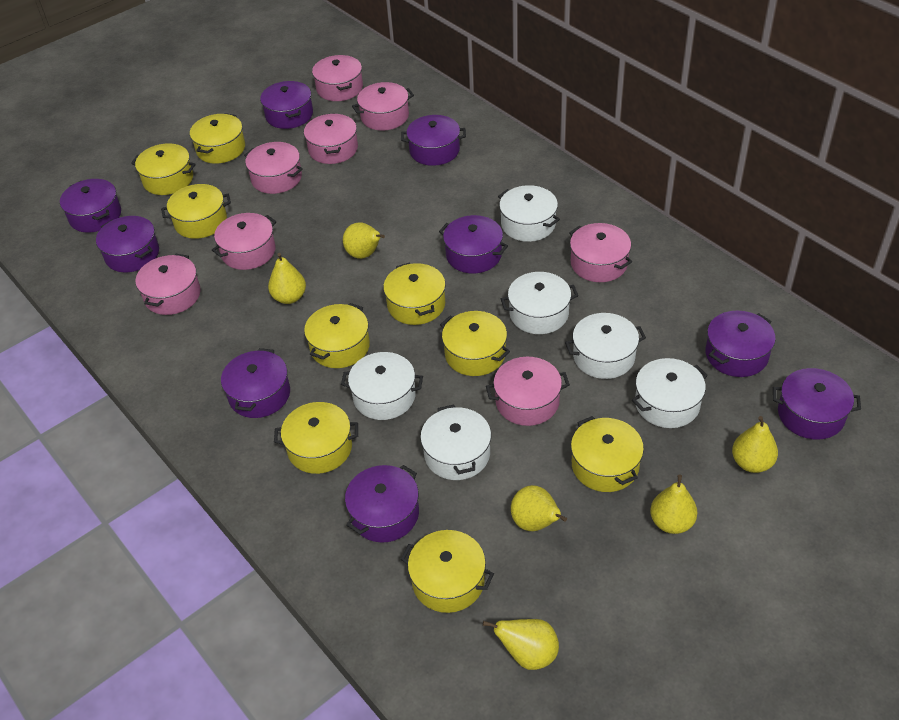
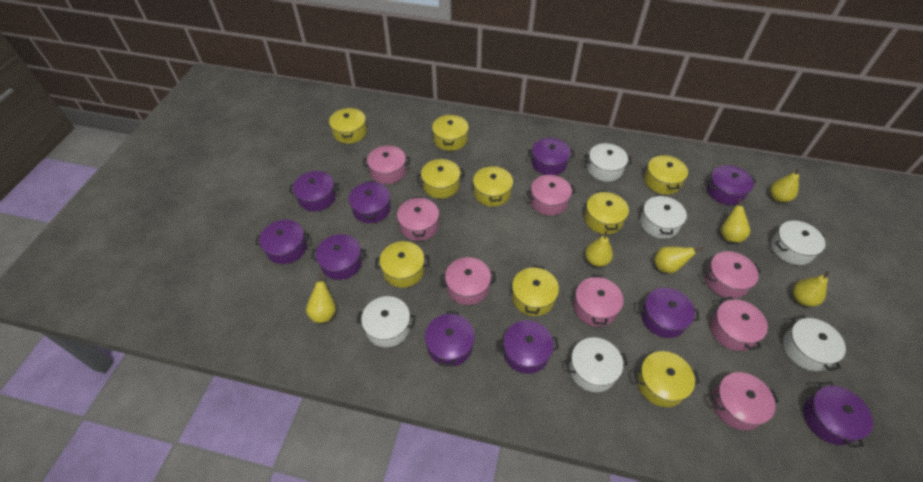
purple pot: [60,179,121,232] [96,216,159,272] [221,348,290,418] [260,81,313,129] [345,465,419,542] [401,115,466,166] [439,215,508,273] [705,311,776,377] [773,368,861,440] = 9 -> [255,220,310,264] [289,171,339,211] [311,234,366,280] [349,181,391,223] [425,311,475,367] [497,320,559,374] [528,138,575,175] [639,288,699,338] [707,165,756,205] [803,382,873,448] = 10

